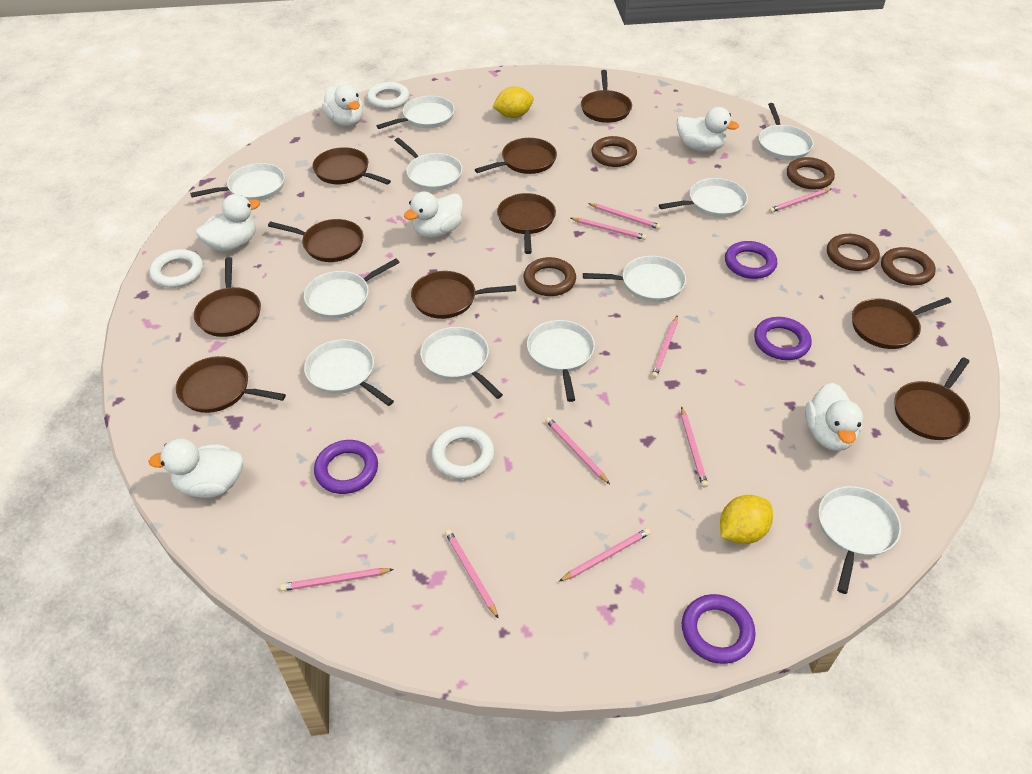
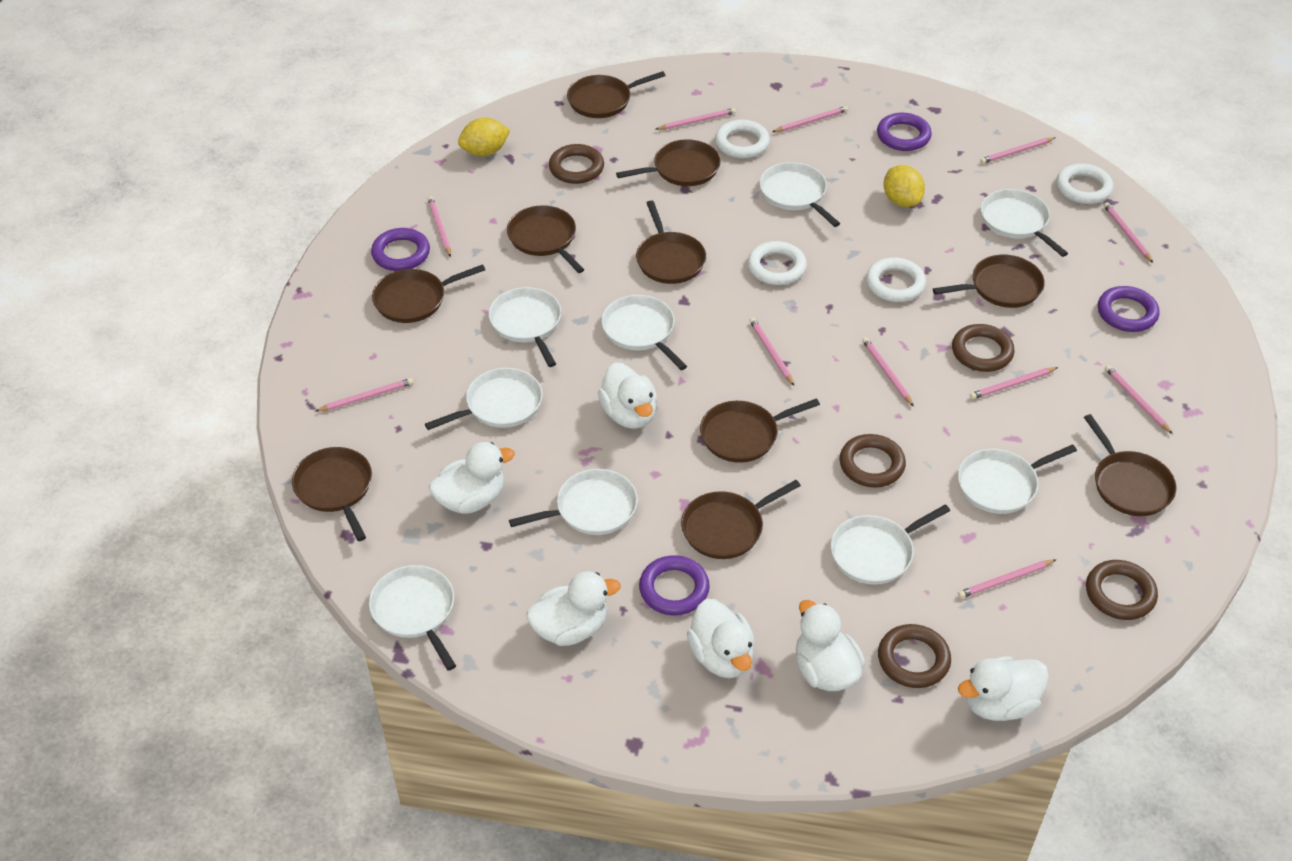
pink pencil: [280,568,394,591] [445,529,499,619] [545,417,610,484] [558,528,650,582] [571,218,647,240] [588,203,661,229] [651,315,678,378] [681,407,708,488] [769,189,831,213] = 9 -> [315,378,414,412] [428,196,451,257] [655,108,736,130] [749,318,794,386] [772,106,848,132] [862,337,914,407] [958,560,1056,598] [970,367,1058,399] [980,137,1055,164] [1103,202,1153,263] [1105,365,1173,434] = 11
white pan: [190,163,285,201] [304,258,400,319] [304,339,394,406] [376,96,455,129] [394,138,463,191] [420,327,503,399] [527,320,595,402] [583,256,686,302] [659,178,748,218] [759,103,814,160] [818,486,901,594] = 11 -> [369,565,456,671] [425,368,543,430] [489,287,561,367] [509,469,638,535] [601,295,687,370] [760,162,840,227] [831,504,950,584] [958,444,1077,514] [981,189,1068,257] = 9
white ring: [149,249,203,288] [367,82,409,109] [432,426,494,479] = 3 -> [715,120,770,158] [748,241,807,285] [866,257,926,302] [1056,163,1113,204] = 4

